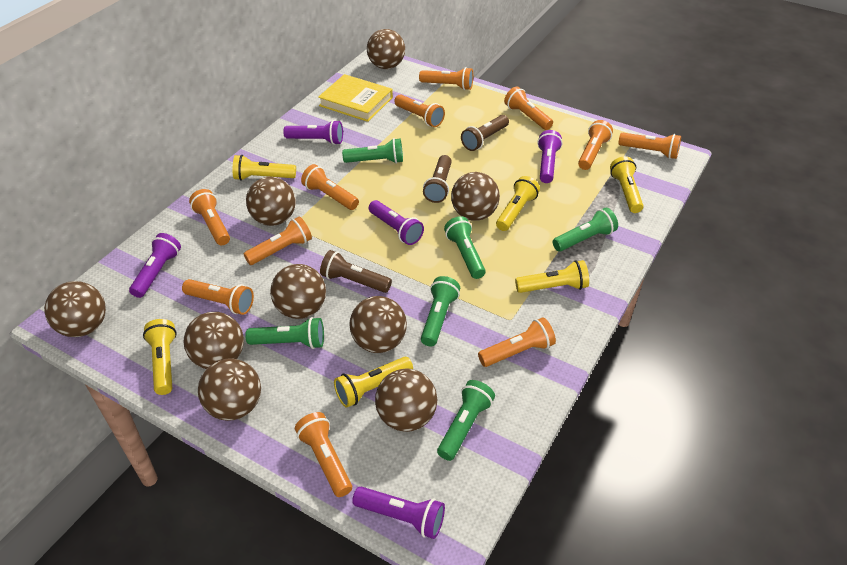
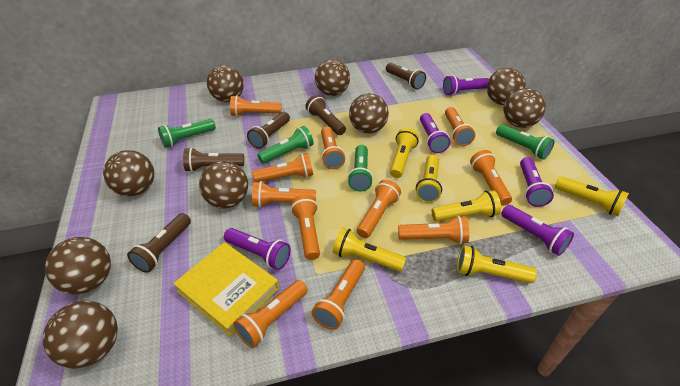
brown flashlight: [320,250,392,293] [423,155,452,203] [461,115,509,151] = 3 -> [127,213,191,273] [183,148,244,172] [247,112,290,149] [305,95,346,135] [386,63,426,89] = 5
green flashlight: [245,317,324,349] [342,138,403,164] [421,276,460,347] [437,380,495,461] [444,216,486,279] [553,208,618,251] = 6 -> [158,119,216,148] [257,126,314,164] [348,145,373,192] [496,124,555,160] = 4

